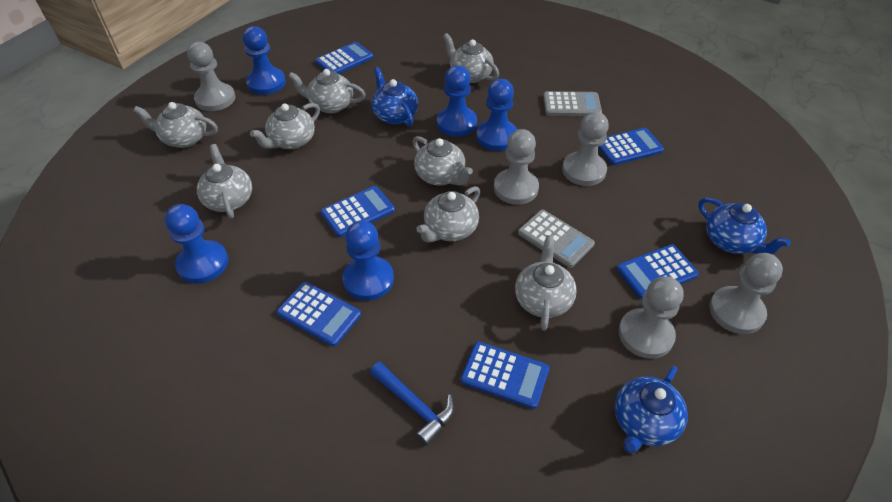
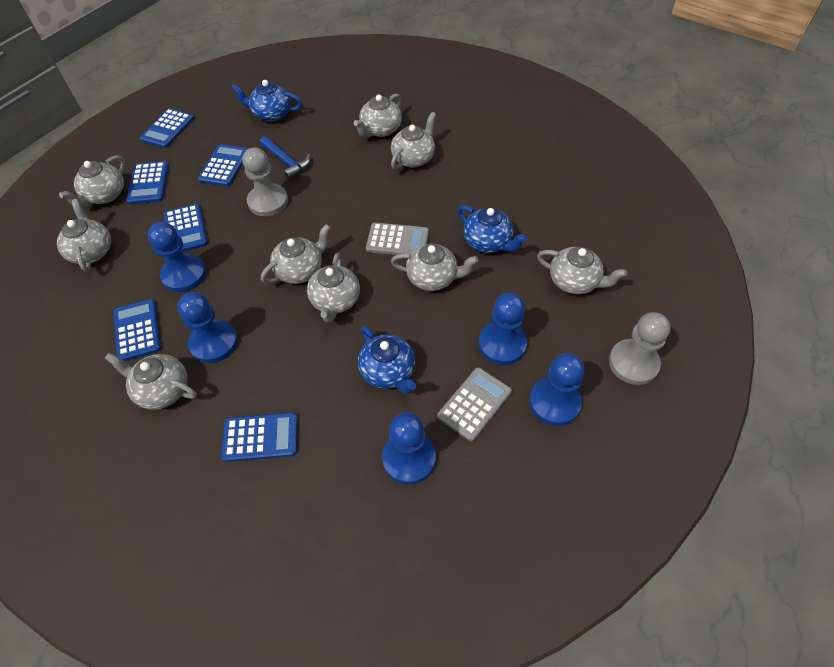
grey pawn: [187,42,236,111] [494,129,539,205] [562,112,609,186] [618,276,684,359] [709,253,783,334] = 5 -> [242,147,288,216] [609,312,671,385] = 2
grey teapot: [133,102,218,148] [197,144,252,219] [250,103,320,149] [288,69,366,113] [412,136,473,186] [416,186,480,242] [443,33,499,83] [515,235,577,331] = 8 -> [57,199,111,272] [59,155,125,207] [105,353,197,410] [261,224,331,284] [307,253,360,323] [354,94,402,137] [391,112,436,170] [391,244,479,291] [537,247,627,294] = 9

